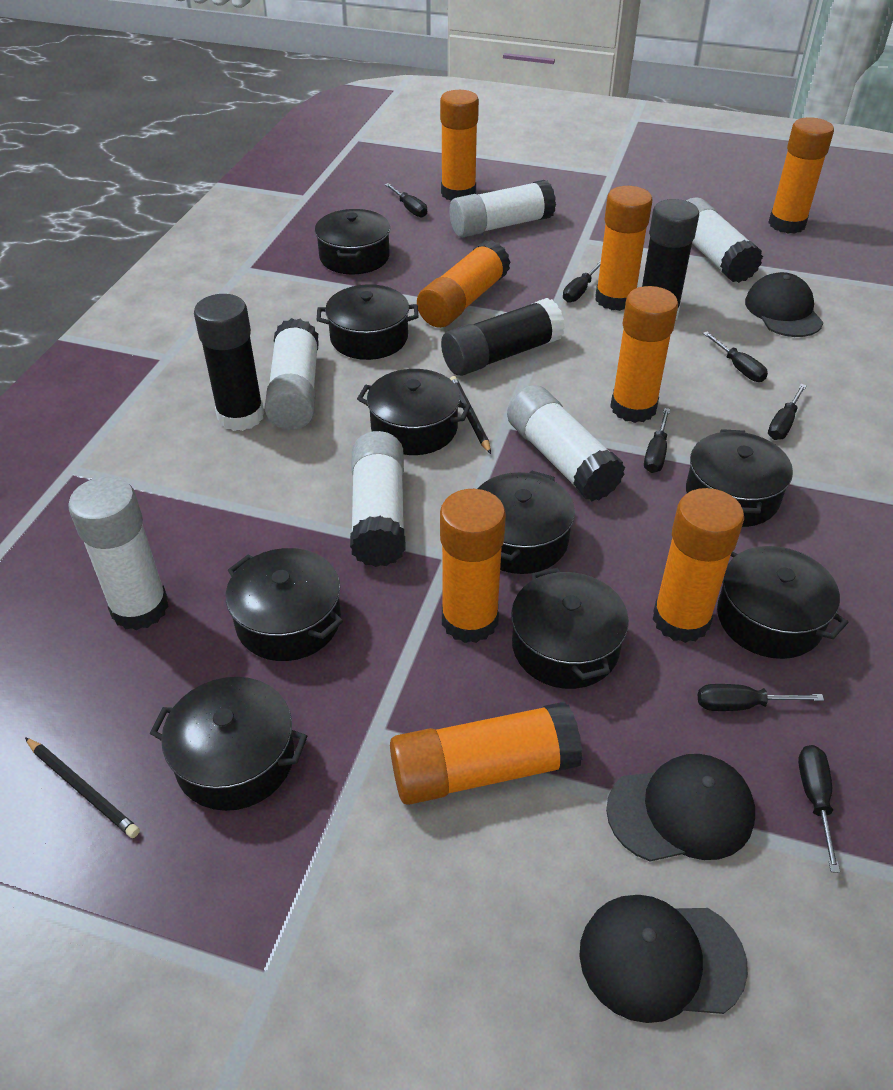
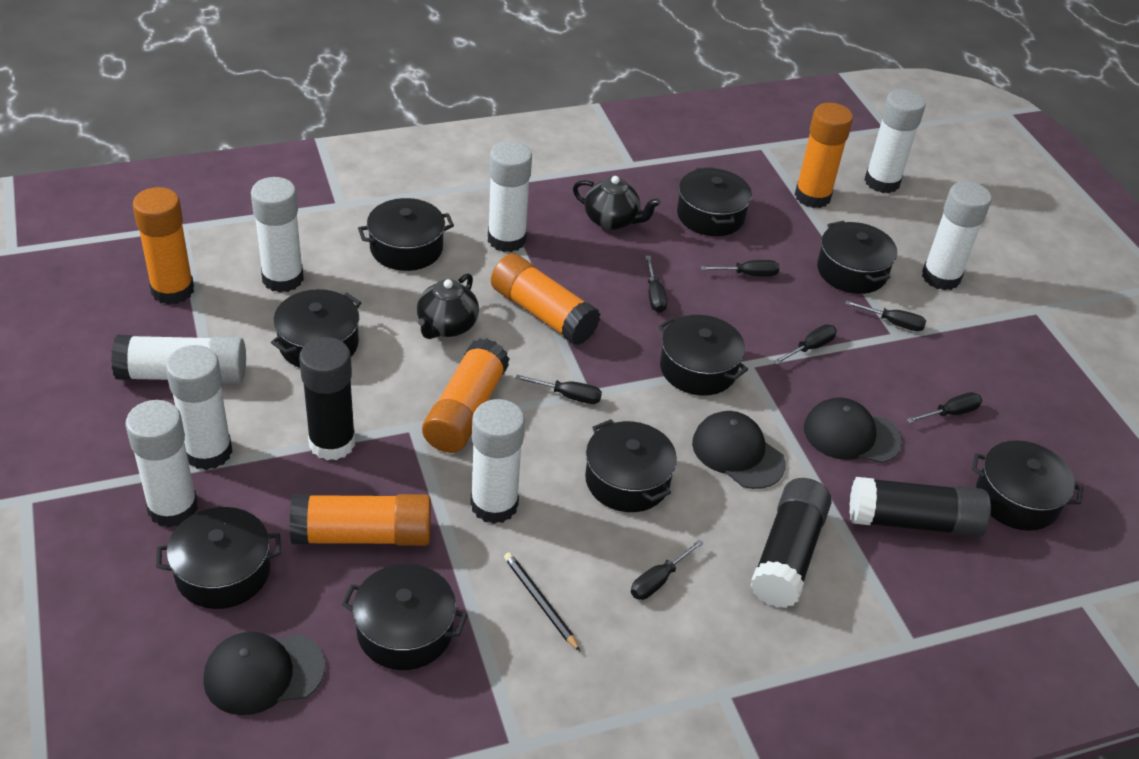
black pencil: [25,737,140,838] [450,376,491,454] = 2 -> [504,552,580,651] = 1
black teapot: none = 0 -> [417,273,479,339] [573,176,661,230] = 2
orange glue stick: [390,702,582,805] [417,240,510,328] [440,90,479,201] [440,489,506,643] [595,186,652,311] [610,286,678,423] [653,488,744,643] [768,117,834,234] = 8 -> [133,187,194,305] [290,494,431,546] [422,338,509,453] [491,254,600,345] [795,103,853,208] = 5
white glue stick: [68,477,169,630] [265,318,319,430] [350,431,406,567] [450,180,556,237] [507,385,625,502] [686,197,763,283] = 6 -> [111,335,246,383] [125,400,198,527] [166,345,233,470] [251,177,304,292] [470,399,525,524] [488,141,532,252] [864,89,926,193] [922,181,992,290] = 8

